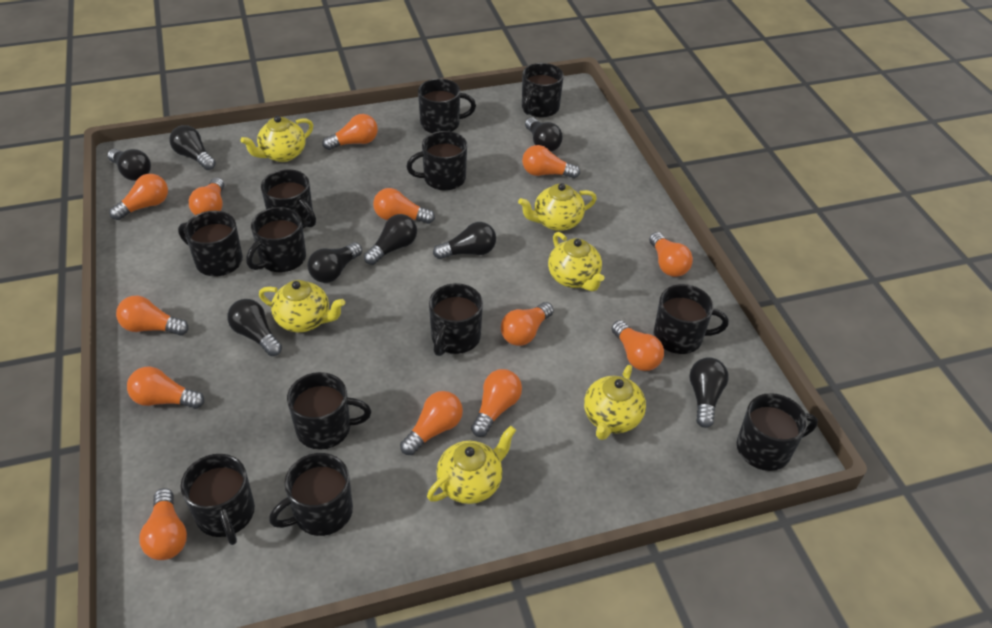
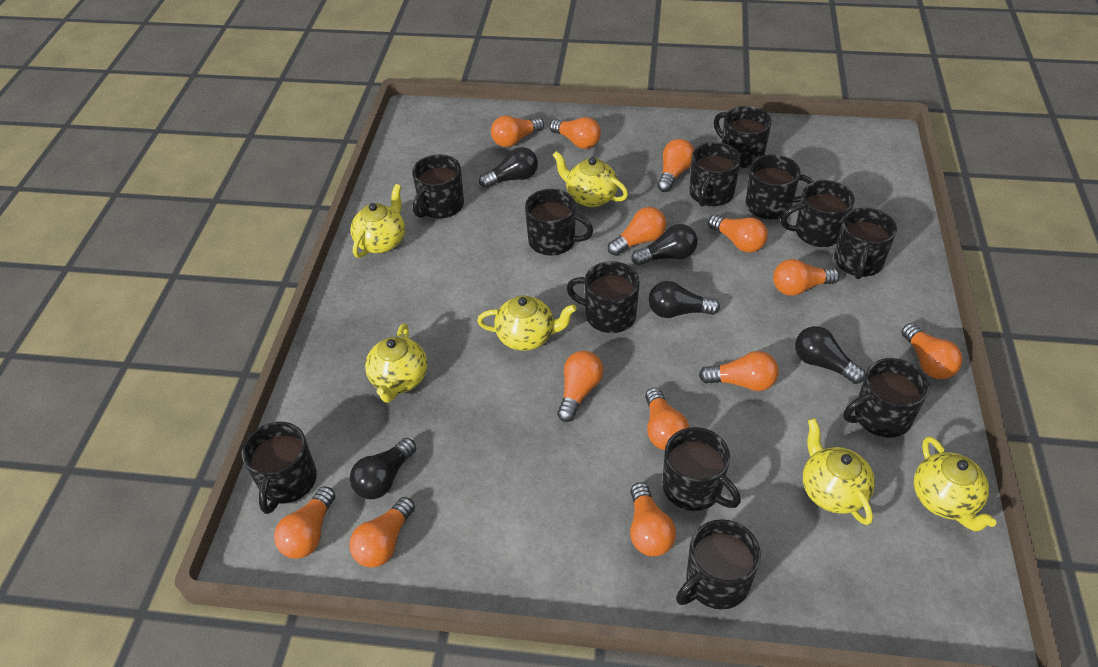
black light bulb: [107,149,151,181] [170,125,216,170] [227,299,282,356] [307,242,362,283] [364,214,417,265] [433,222,496,259] [525,117,563,152] [689,357,729,428] = 8 -> [350,438,416,499] [479,147,538,188] [631,224,697,266] [649,281,720,318] [795,326,866,384] = 5

